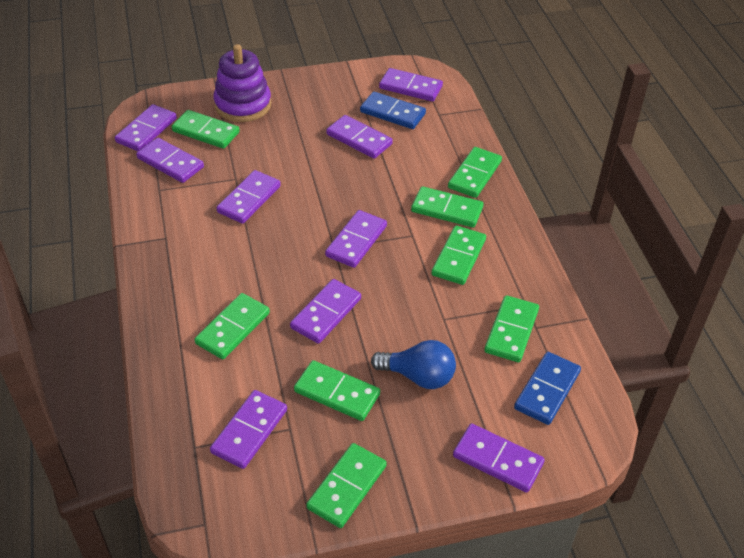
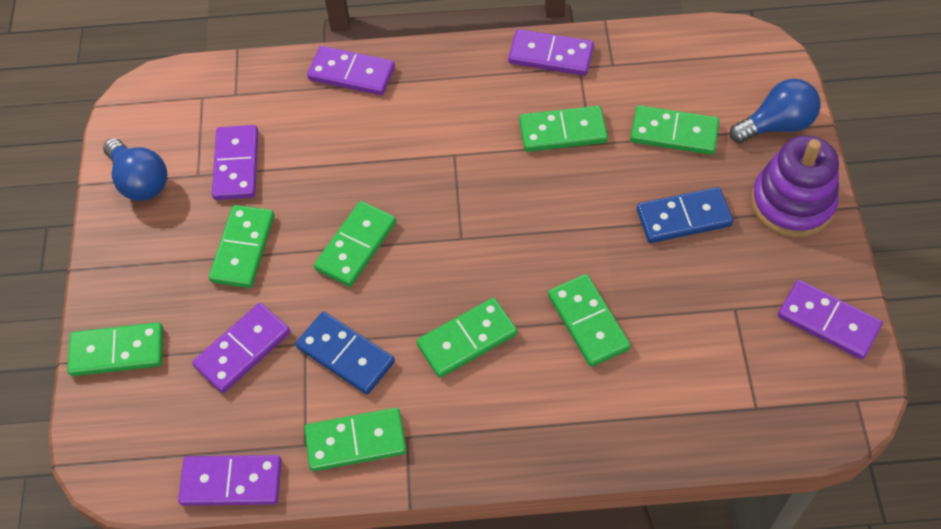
blue light bulb: [371,340,456,389] = 1 -> [103,138,167,201] [730,79,821,143] = 2
purple domino: [115,104,177,151] [136,138,204,183] [210,390,287,469] [217,170,281,224] [290,279,361,344] [325,210,387,268] [326,115,393,159] [379,68,443,102] [453,424,545,493] = 9 -> [178,455,282,506] [192,303,290,393] [212,125,258,200] [307,46,395,95] [508,29,594,76] [778,280,883,360] = 6

